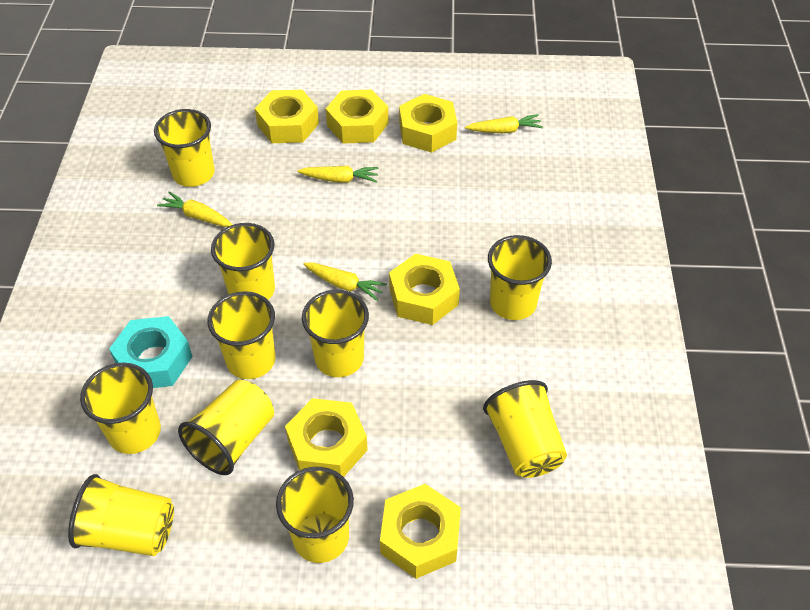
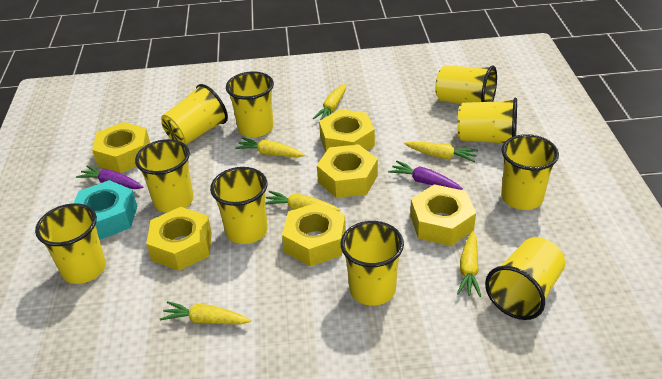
purple carrot: none = 0 -> [76,165,144,189] [388,160,463,190] = 2
yellow carrot: [157,192,233,227] [297,166,379,183] [303,263,387,301] [465,114,543,133] = 4 -> [160,301,251,325] [235,137,305,157] [265,191,341,211] [313,84,346,120] [404,141,478,162] [457,231,481,297] = 6

